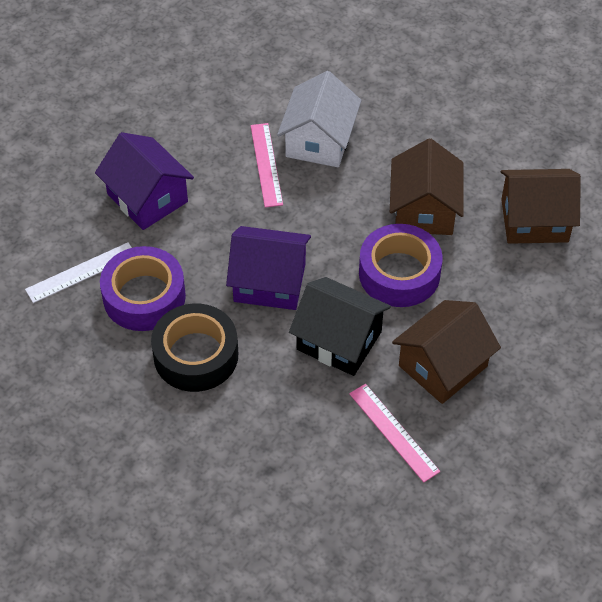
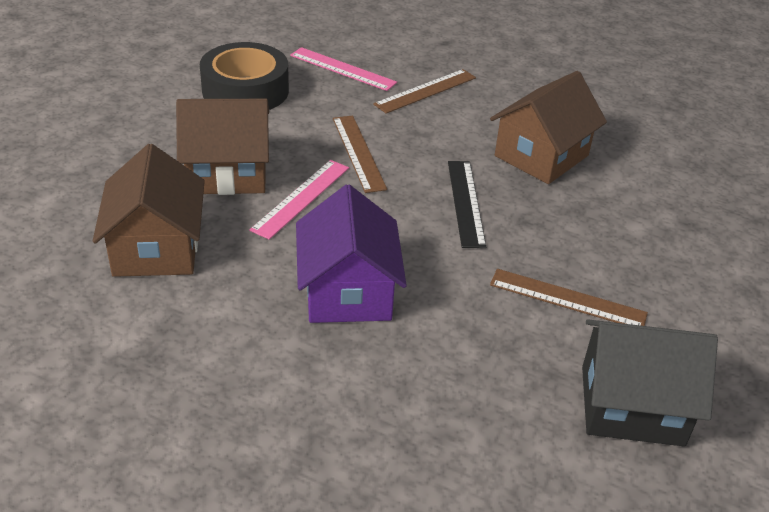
black ruler: none = 0 -> [448,161,486,248] = 1
brown ruler: none = 0 -> [333,115,387,193] [373,69,476,114] [490,269,648,326] = 3
purple house: [95,132,194,230] [226,226,311,310] = 2 -> [296,185,407,323] = 1
purple tape: [100,246,186,331] [359,224,443,307] = 2 -> none = 0
white house: [277,71,361,167] = 1 -> none = 0
white ruler: [25,242,132,303] = 1 -> none = 0

